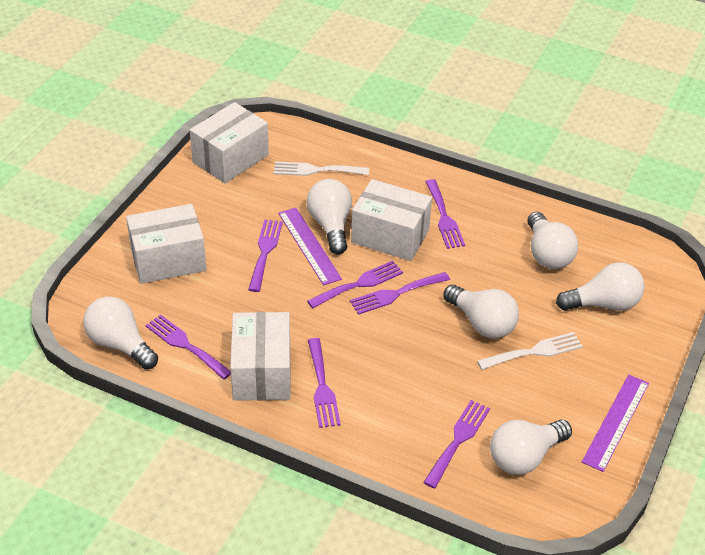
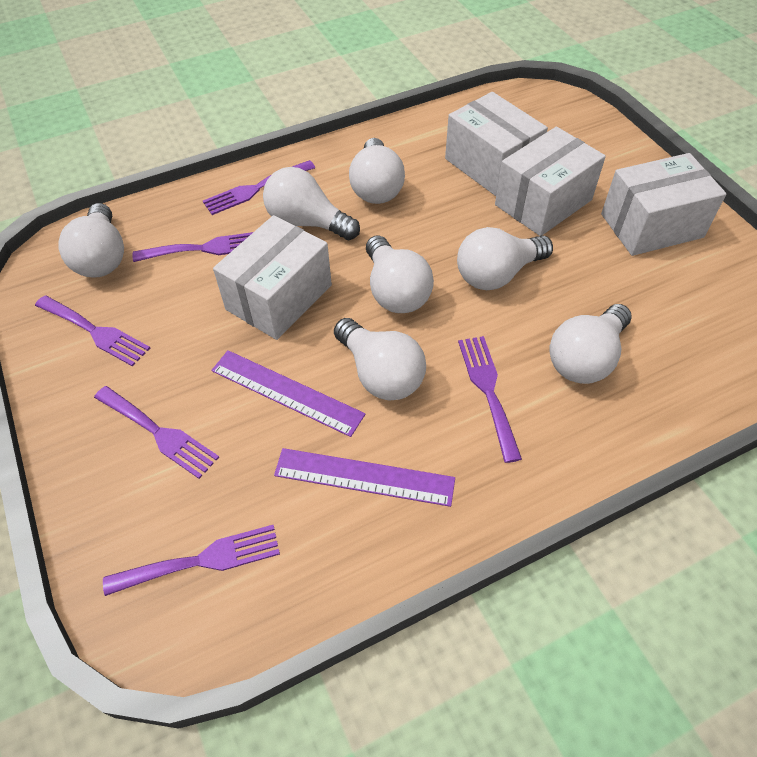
purple fork: [145,314,231,380] [248,219,283,292] [307,261,403,308] [308,338,341,428] [350,272,450,315] [423,400,490,488] [425,179,465,249] = 7 -> [35,296,150,367] [94,386,219,479] [103,525,280,596] [132,232,253,262] [203,160,315,215] [458,336,522,463] = 6
white fork: [274,161,369,176] [477,332,583,370] = 2 -> none = 0
white light bulb: [83,296,158,370] [306,179,352,255] [443,285,519,338] [490,420,572,475] [527,212,578,269] [556,262,645,311] = 6 -> [58,203,124,278] [263,167,360,240] [334,318,426,401] [349,138,405,204] [366,235,434,313] [457,227,553,290] [549,304,632,384] = 7

